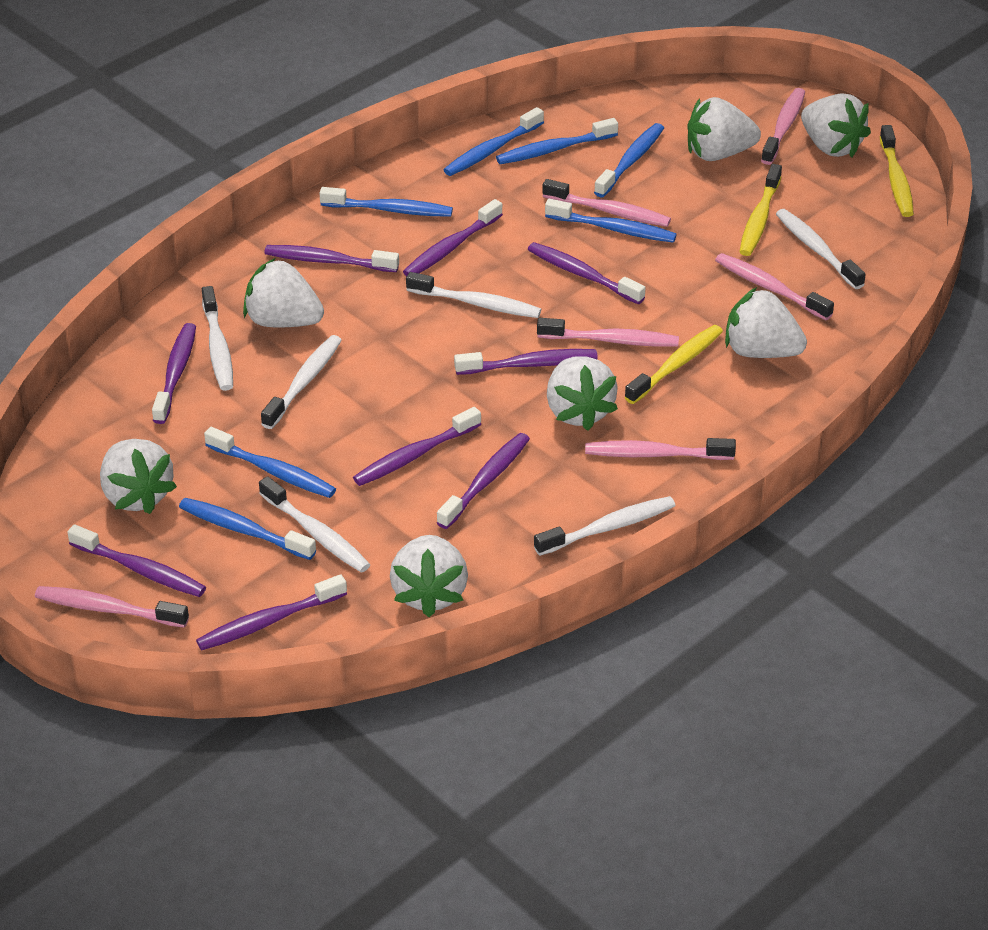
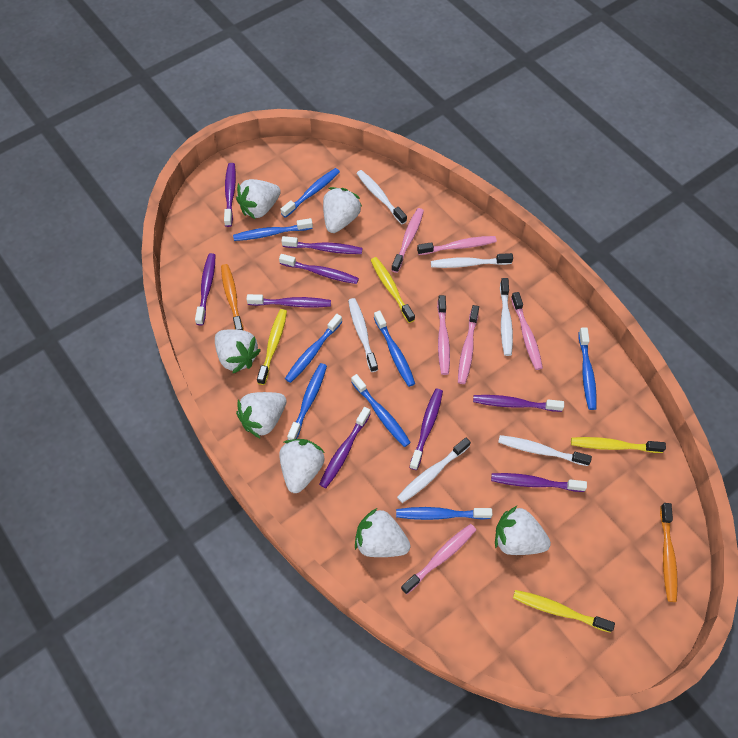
blue toothbrush: [179,498,316,560] [204,427,336,498] [319,187,453,217] [443,107,544,176] [496,118,618,164] [545,199,677,243] [594,123,664,197] = 7 -> [233,218,313,241] [281,168,340,218] [285,314,343,383] [287,363,327,440] [351,374,411,447] [374,311,415,387] [396,507,493,520] [578,327,597,410] = 8
orange toothbrush: none = 0 -> [221,264,244,330] [660,503,678,602] = 2
yellow toothbrush: [625,325,723,404] [739,164,782,256] [880,125,914,217] = 3 -> [257,309,287,385] [371,257,415,323] [513,590,615,632] [571,437,666,453] = 4

